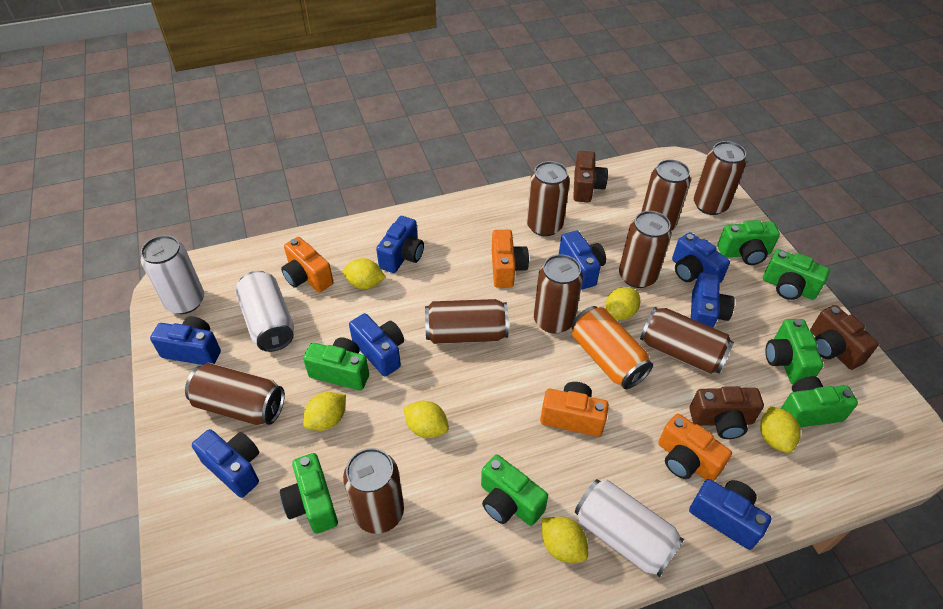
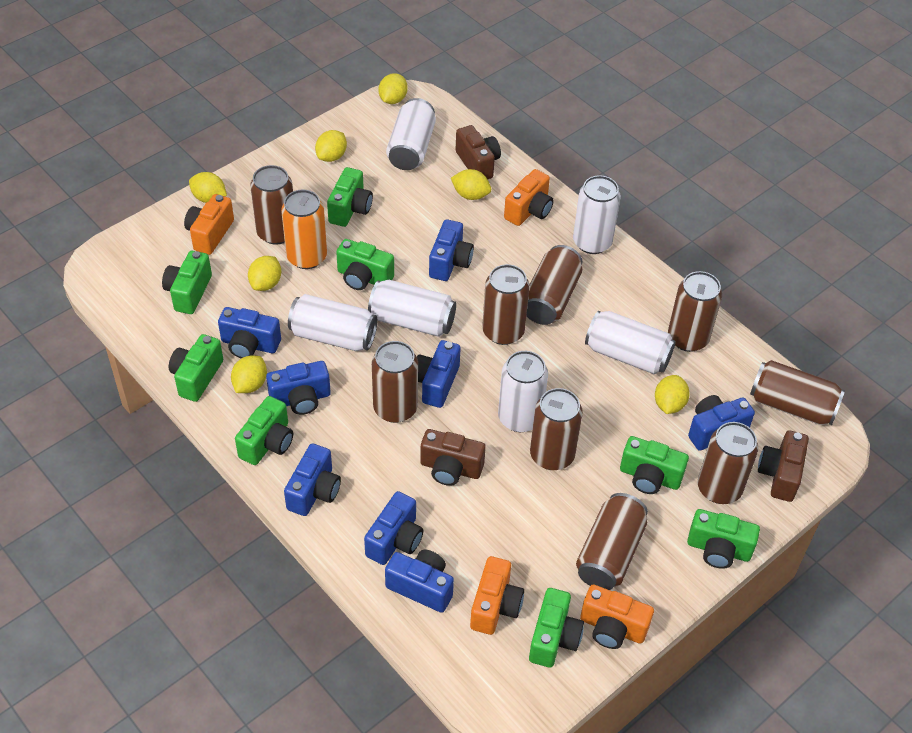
green camera: [280,453,338,534] [303,338,369,390] [481,455,548,526] [718,220,780,265] [763,249,830,300] [765,319,824,384] [781,376,858,427] = 7 -> [162,251,212,314] [169,334,223,402] [235,396,293,465] [327,167,373,227] [336,239,394,290] [529,588,584,668] [620,436,689,494] [687,509,760,569] = 8
white can: [141,235,204,314] [235,271,294,352] [575,479,684,577] = 3 -> [288,294,377,351] [368,280,456,337] [386,98,436,170] [498,351,548,432] [573,175,621,254] [585,311,676,375] = 6
yellow lemon: [303,392,346,431] [343,258,386,289] [403,401,449,438] [542,517,588,563] [605,287,640,320] [760,406,801,453] = 6 -> [189,172,227,203] [231,356,267,393] [248,256,281,291] [315,130,347,162] [379,73,408,104] [451,169,491,200] [655,375,690,414] = 7

